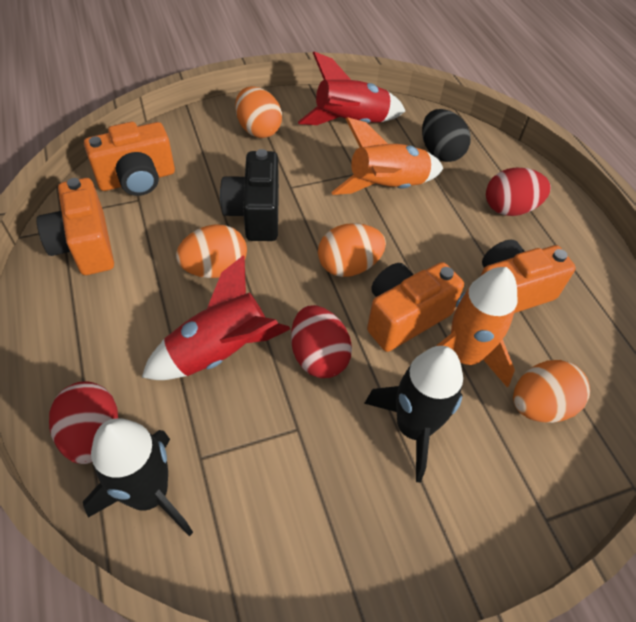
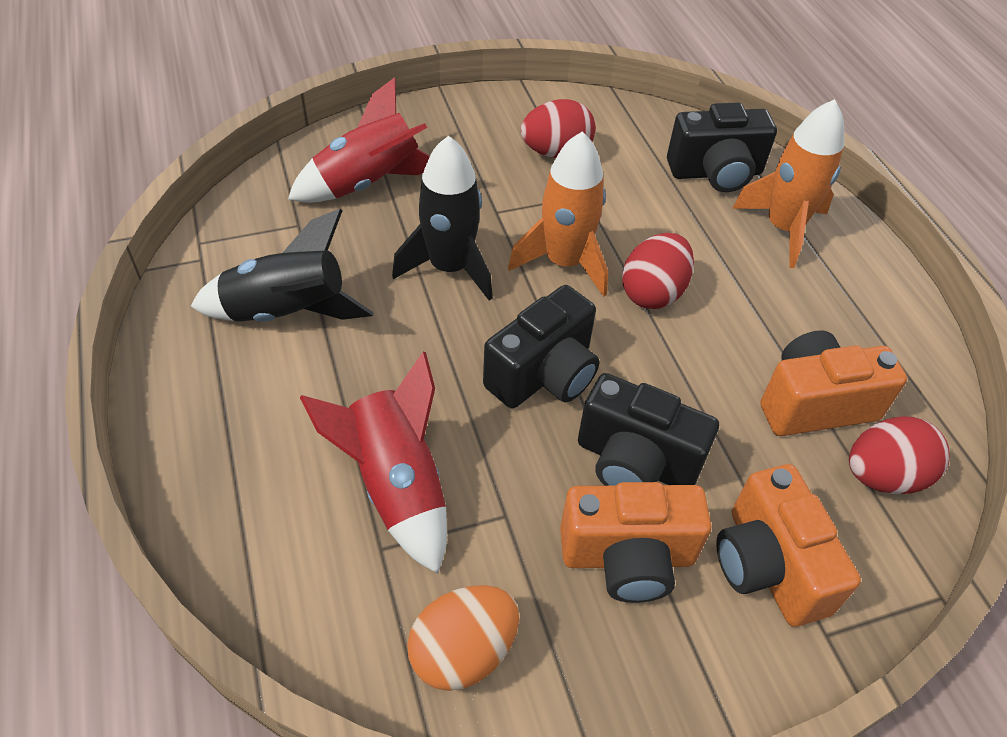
black camera: [220,149,279,241] = 1 -> [483,285,600,409] [578,373,719,486] [667,102,777,192] = 3
black egg: [422,109,471,162] = 1 -> none = 0
orange camera: [36,178,114,275] [84,122,175,196] [367,262,464,352] [481,240,576,313] = 4 -> [560,482,711,603] [716,464,861,627] [761,330,907,436] = 3
orange egg: [176,224,247,278] [235,86,282,138] [318,223,386,277] [513,360,590,423] = 4 -> [407,585,519,691] = 1

